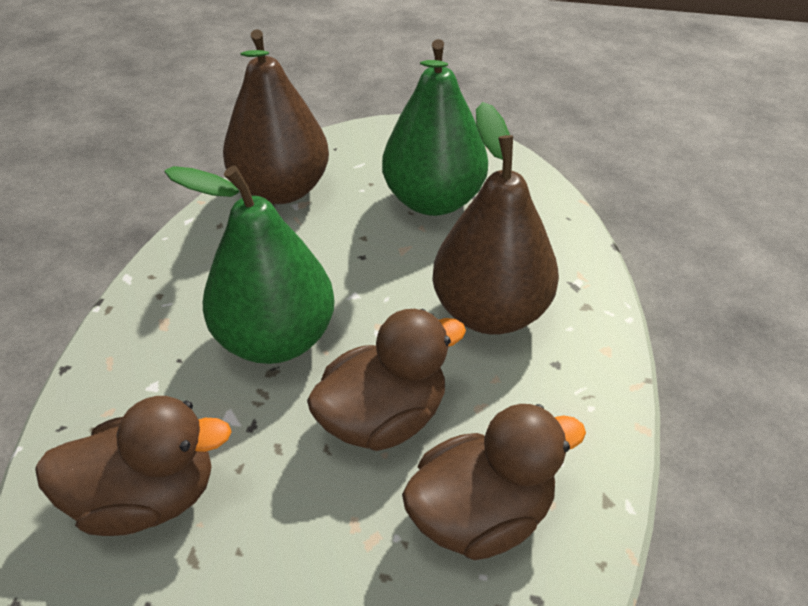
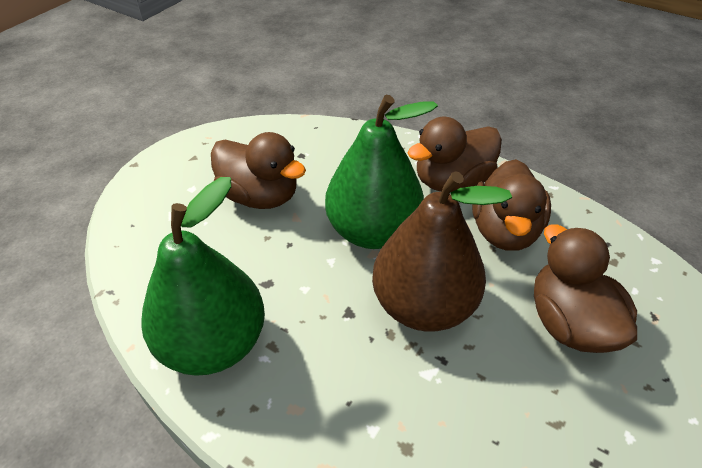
brown duck: [35,396,232,536] [307,309,466,451] [402,404,586,560] = 3 -> [211,132,306,209] [407,117,502,193] [472,159,551,251] [534,224,637,353] = 4
brown pear: [223,29,329,204] [432,102,559,335] = 2 -> [372,171,512,332] = 1

